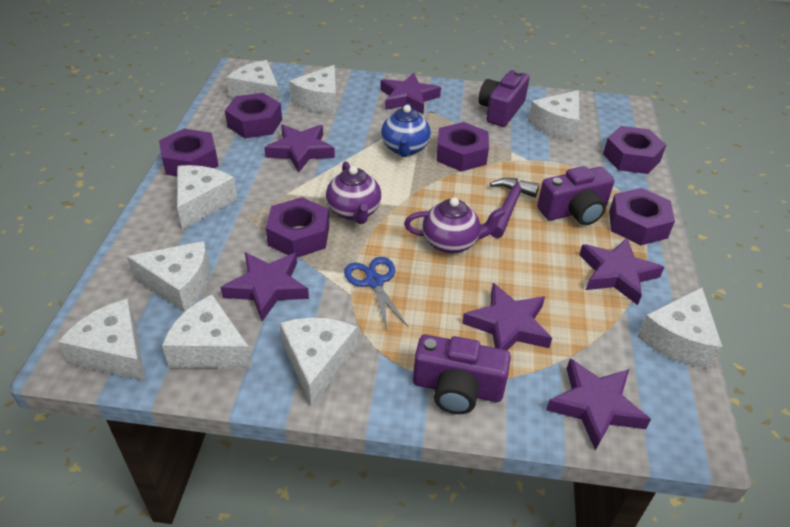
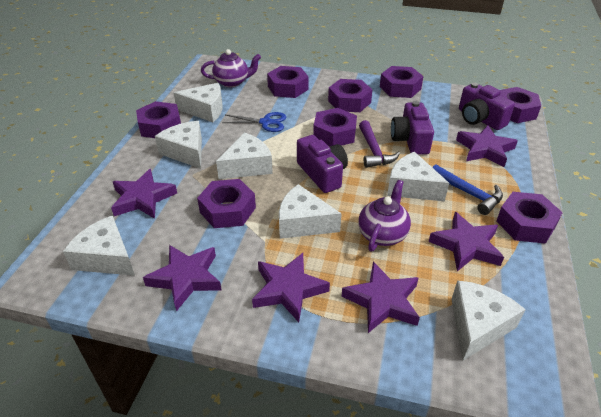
blue hammer: none = 0 -> [432,164,503,215] = 1
blue teapot: [381,104,431,157] = 1 -> none = 0
purple nut: [159,129,219,176] [225,93,282,138] [266,197,329,257] [437,122,489,172] [603,126,666,174] [609,188,675,245] = 6 -> [136,101,181,138] [197,179,256,228] [267,66,309,98] [313,108,357,146] [328,79,372,112] [380,66,424,98] [496,192,563,244] [500,87,541,123] = 8
white cheese: [58,299,145,381] [127,241,210,312] [162,295,253,369] [177,165,238,230] [226,60,280,102] [280,318,357,407] [289,65,336,114] [528,90,579,141] [637,287,722,369] = 9 -> [63,215,135,276] [155,121,202,169] [174,83,223,122] [216,132,273,179] [279,184,342,239] [387,152,449,201] [451,280,526,360] = 7

